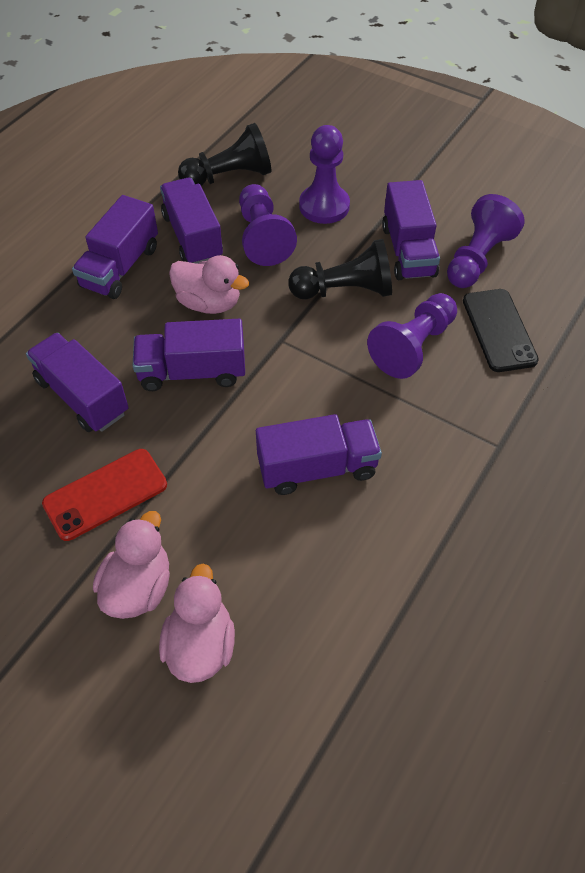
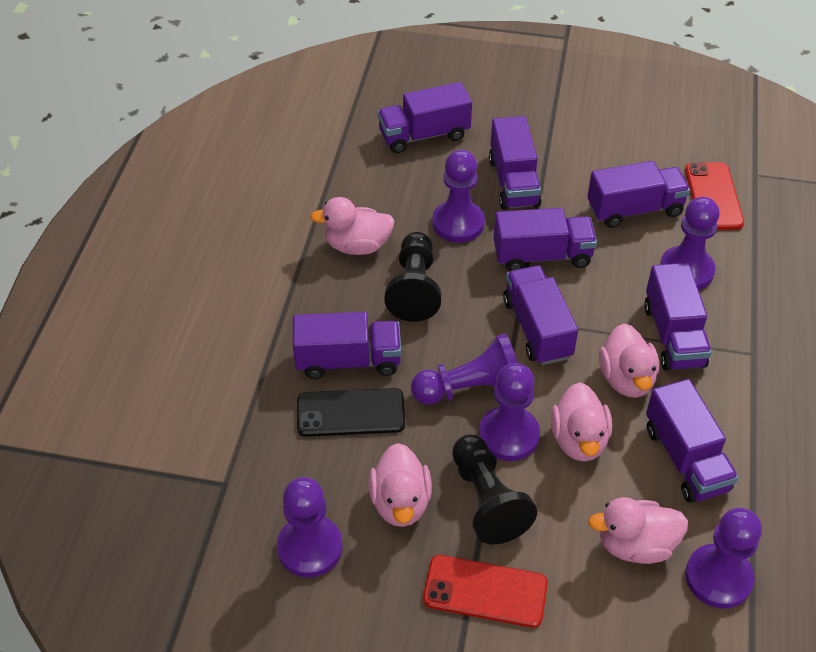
pink duck: [93,511,170,619] [159,563,235,683] [169,255,249,314] = 3 -> [310,197,395,255] [368,443,432,527] [551,382,612,462] [588,497,688,564] [599,324,659,398] = 5
purple pawn: [239,184,297,266] [299,125,350,224] [367,293,457,379] [447,194,525,288] = 4 -> [277,477,343,578] [411,333,517,405] [432,150,485,243] [479,363,540,461] [660,197,720,290] [685,508,762,609] = 6
purple truck: [26,333,128,432] [72,195,158,299] [133,319,245,391] [160,178,223,264] [256,414,382,495] [382,180,440,280] = 6 -> [293,312,401,379] [377,82,472,153] [489,116,542,210] [494,208,597,271] [503,265,578,365] [587,161,690,228] [644,263,712,371] [646,379,739,503] = 8
red phone: [42,449,167,541] = 1 -> [423,555,548,628] [685,162,744,230] = 2

